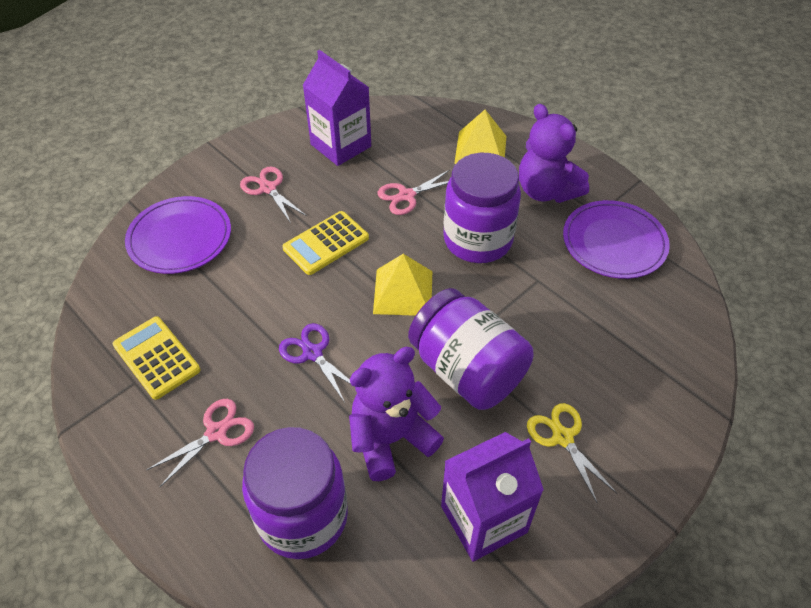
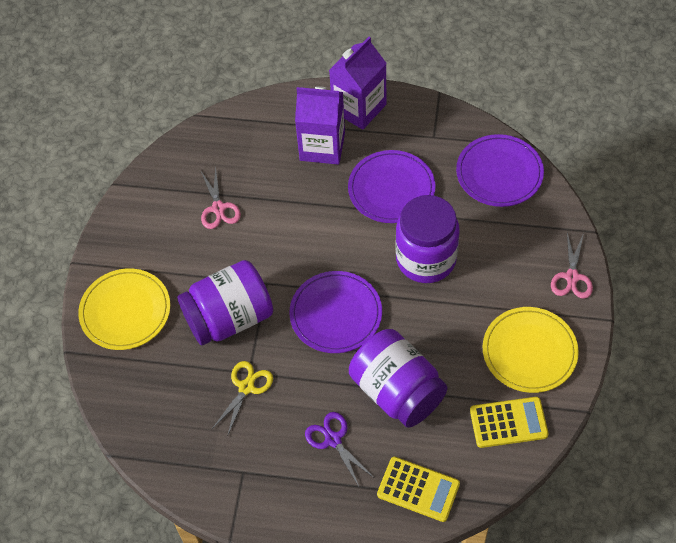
pink scissors: [147,399,254,487] [240,166,307,223] [377,170,450,215] = 3 -> [201,165,241,229] [551,233,593,299] = 2
purple plate: [125,196,231,274] [563,200,670,279] = 2 -> [289,271,382,353] [348,150,435,223] [456,134,544,207] = 3
purple teddy bear: [349,347,444,481] [519,104,589,203] = 2 -> none = 0
yellow plate: none = 0 -> [78,268,170,350] [483,307,579,393] = 2
yellow pyramid: [373,254,432,316] [454,110,507,164] = 2 -> none = 0

